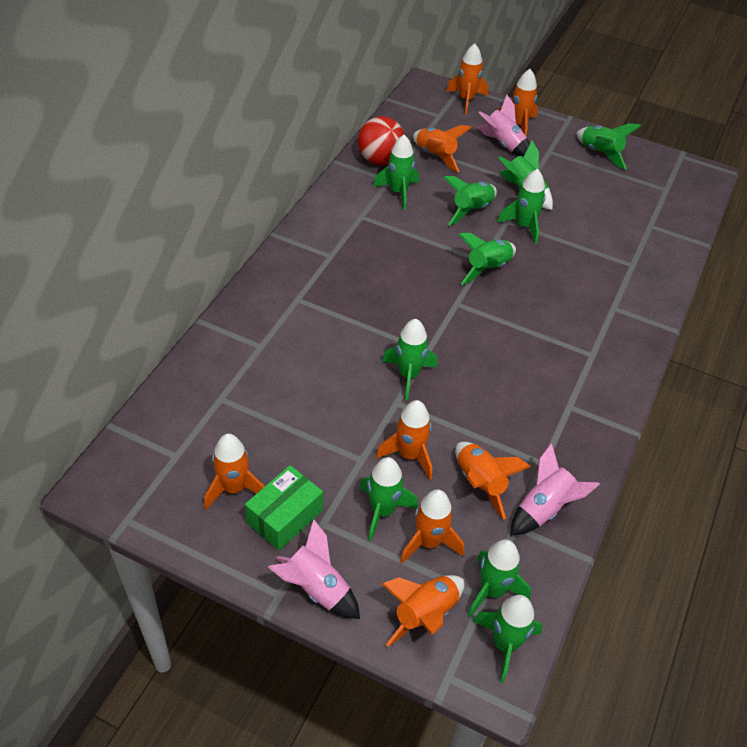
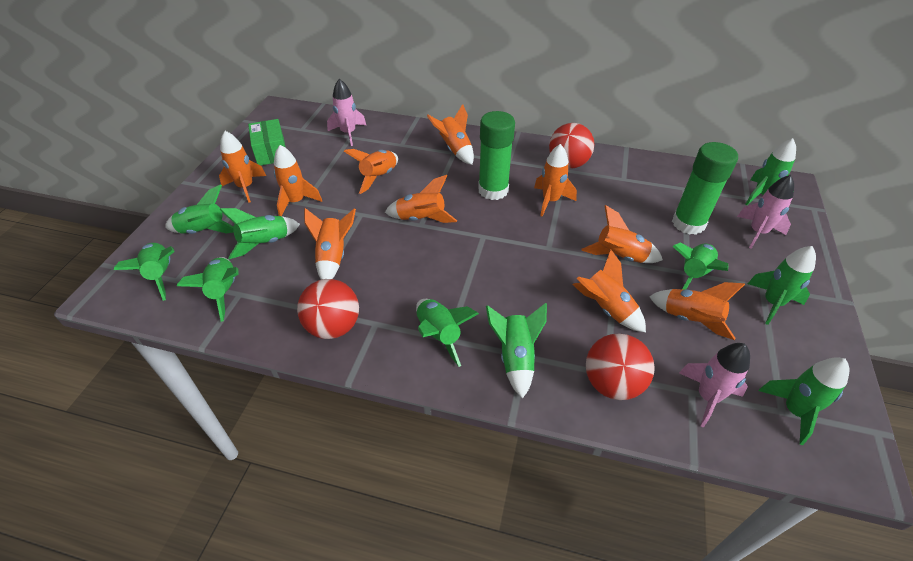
green glue stick: none = 0 -> [478,111,515,200] [672,142,738,235] = 2
orange rocket: [204,434,265,510] [376,400,432,480] [382,575,464,647] [400,489,464,563] [413,125,472,172] [446,44,488,114] [455,442,531,520] [499,69,538,136] = 8 -> [219,131,266,203] [274,145,322,216] [304,208,356,280] [344,149,398,194] [385,175,457,223] [427,104,474,165] [534,144,577,217] [572,249,646,332] [581,205,663,263] [649,282,745,340] = 10
red ball: [358,116,404,165] = 1 -> [297,279,359,339] [549,123,594,169] [586,334,655,400] = 3

